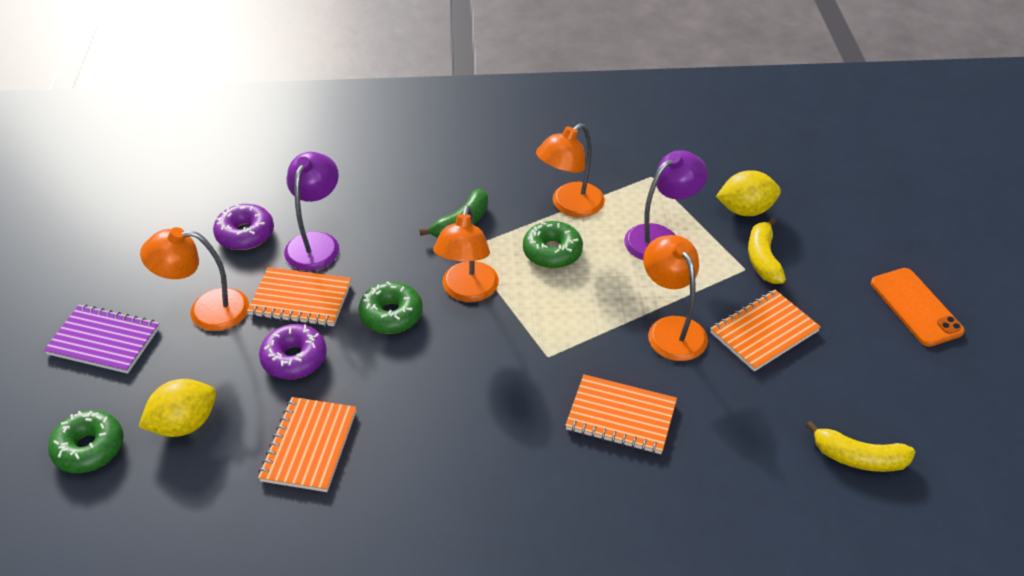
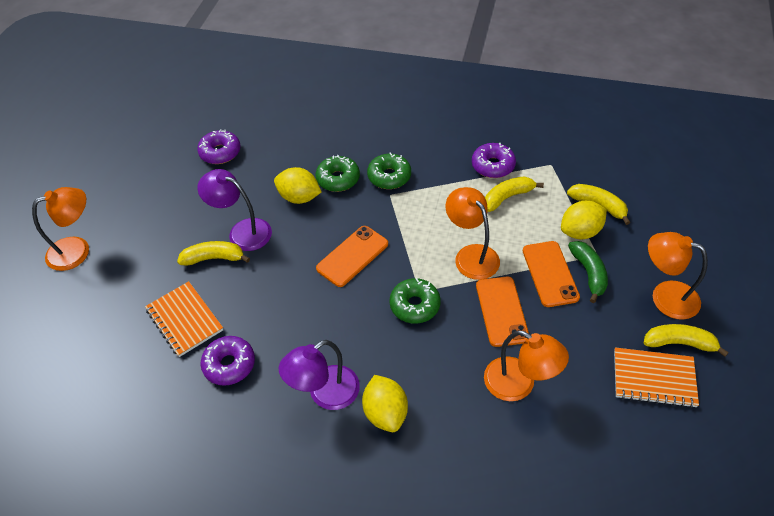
orange notebook: [247,267,351,327] [258,397,356,492] [565,374,677,454] [710,290,821,372] = 4 -> [145,281,223,357] [614,347,699,408] = 2
orange phone: [871,268,965,347] = 1 -> [316,226,388,287] [476,276,529,347] [523,241,580,307] = 3
purple donut: [213,204,274,250] [259,324,327,380] = 2 -> [197,129,241,164] [200,336,255,386] [472,143,516,178] = 3
purple notebook: [44,304,160,374] = 1 -> none = 0
yellow banana: [748,217,786,284] [805,421,915,472] = 2 -> [177,241,250,266] [485,177,544,212] [567,184,631,225] [644,324,729,357] = 4
yellow lemon: [138,379,216,437] [716,170,781,216] = 2 -> [274,167,322,204] [362,375,408,432] [561,201,607,239] = 3

